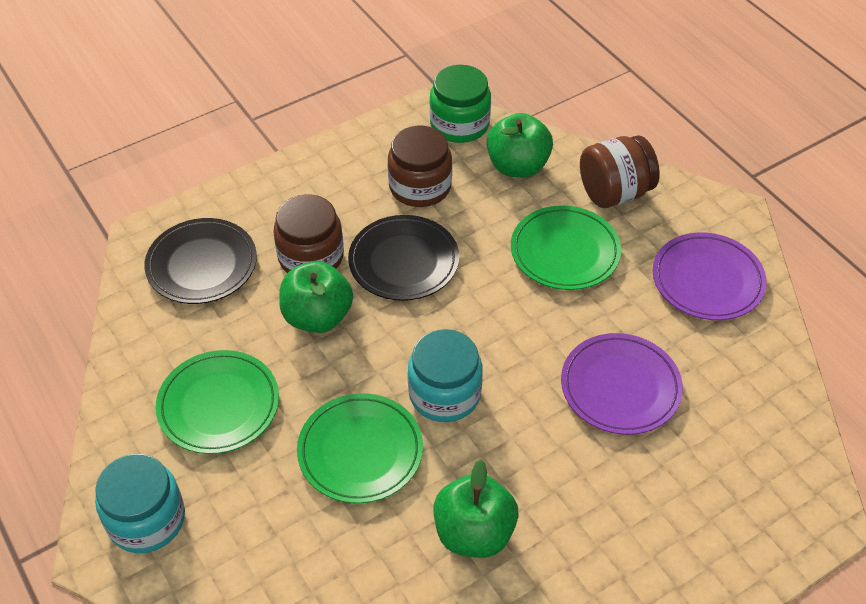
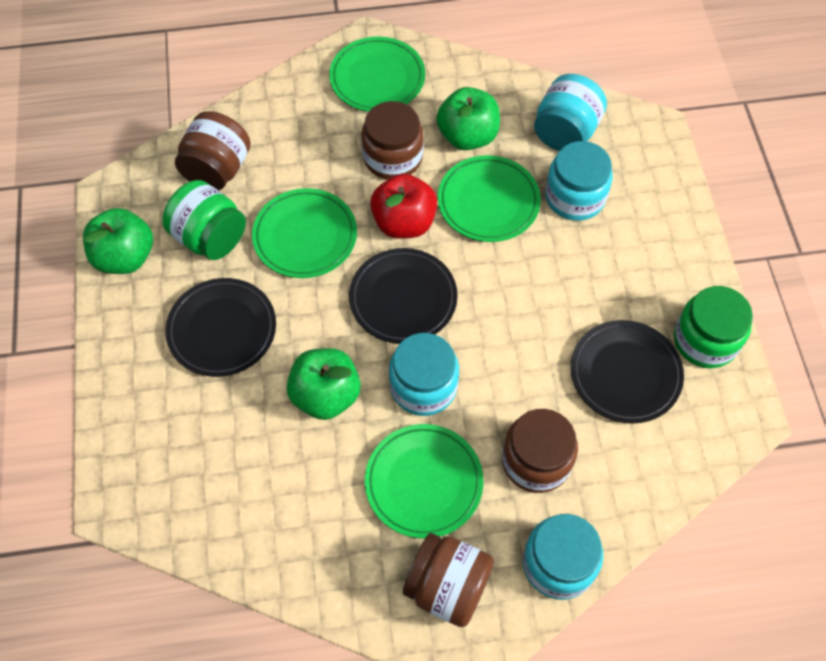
black plate: [144,218,257,304] [348,215,459,301] = 2 -> [165,278,276,377] [349,248,458,344] [571,320,684,423] = 3
brown jar: [273,194,344,273] [388,126,452,207] [580,135,660,208] = 3 -> [175,111,251,191] [361,101,424,180] [403,533,494,627] [502,409,578,493] = 4
green jar: [429,65,491,143] = 1 -> [163,180,246,260] [674,286,753,368] = 2
green plate: [156,350,279,454] [297,393,423,503] [511,206,621,290] = 3 -> [252,188,357,278] [329,37,425,112] [365,424,483,538] [438,155,541,242] = 4
purple plate: [561,333,683,435] [652,232,766,320] = 2 -> none = 0
red apple: none = 0 -> [370,173,437,239] = 1
turquoise jar: [95,454,185,553] [408,329,483,422] = 2 -> [389,333,459,416] [523,514,603,600] [534,74,607,151] [545,141,613,221] = 4

